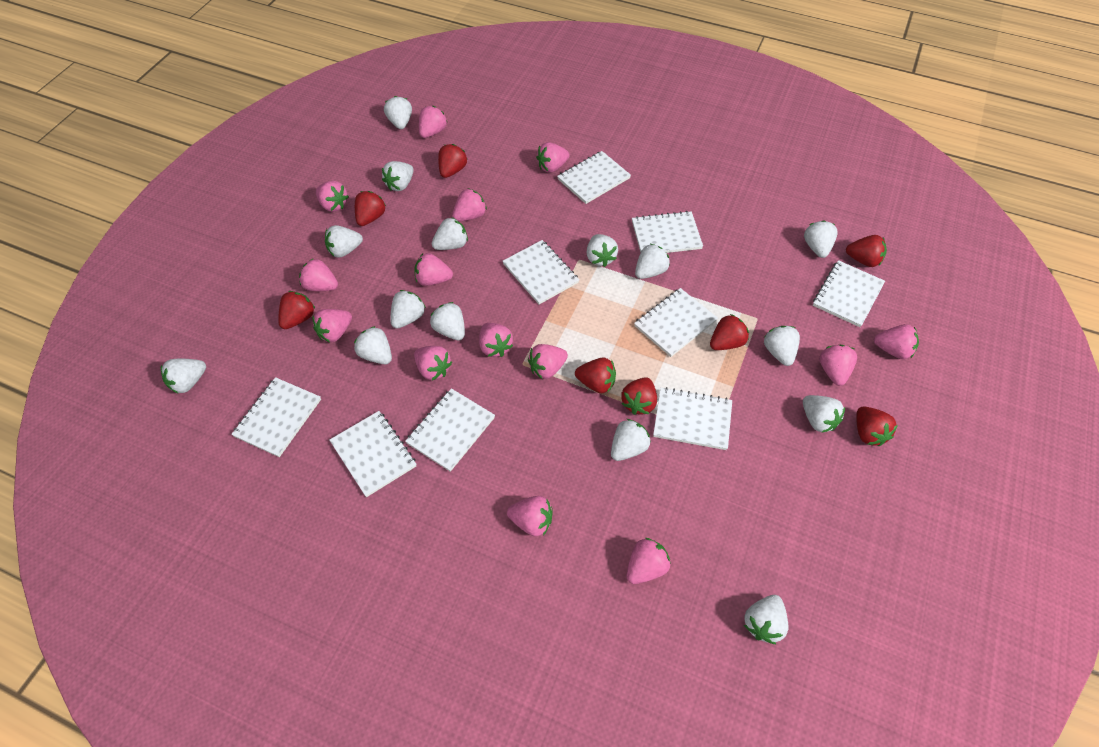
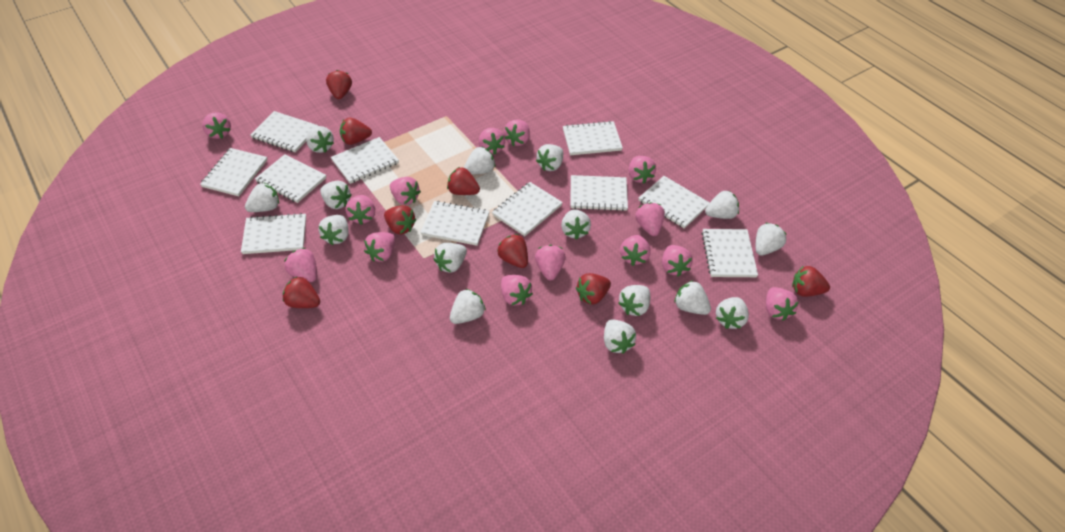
white notebook: [231,377,321,457] [330,411,416,497] [405,388,495,472] [503,240,579,304] [557,151,631,204] [632,211,703,253] [634,288,718,357] [653,387,732,450] [813,260,885,327] = 9 -> [200,148,267,196] [241,213,306,254] [250,111,318,153] [255,154,326,203] [331,137,399,184] [420,201,490,246] [492,182,563,236] [563,121,623,155] [570,175,628,211] [639,176,710,229] [702,229,758,277] = 11

